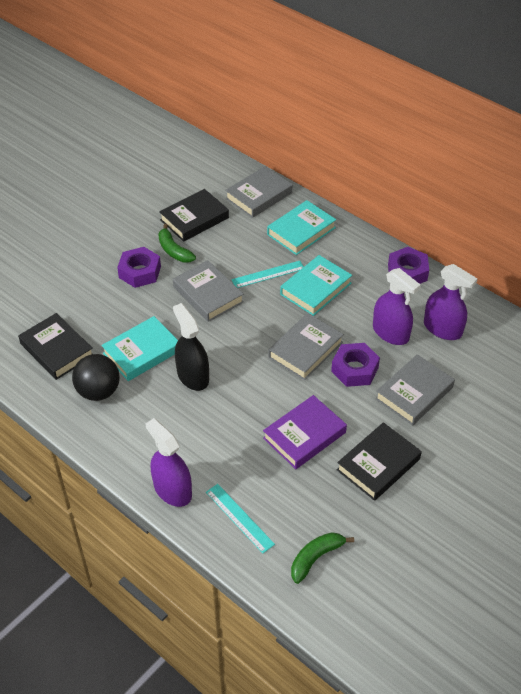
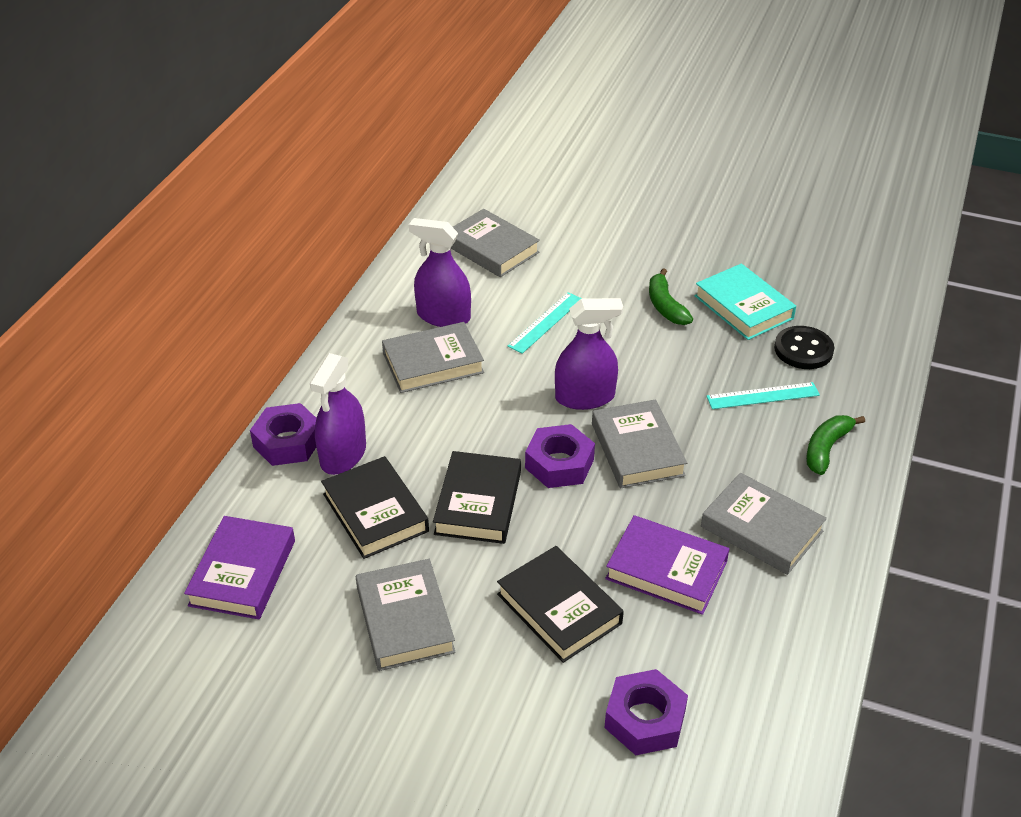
black ball: [72,354,120,401] = 1 -> none = 0
black button: none = 0 -> [774,326,834,369] = 1
black spray bottle: [173,303,209,391] = 1 -> none = 0
grey book: [173,260,244,322] [225,166,292,218] [268,313,344,380] [375,354,455,425] = 4 -> [356,559,456,671] [382,322,484,393] [451,209,540,277] [592,399,687,489] [701,473,827,575] = 5
purple book: [263,395,347,469] = 1 -> [184,516,295,619] [605,515,729,615] = 2
turquoise book: [101,316,178,381] [267,200,336,255] [280,255,352,316] = 3 -> [694,264,796,340] = 1

